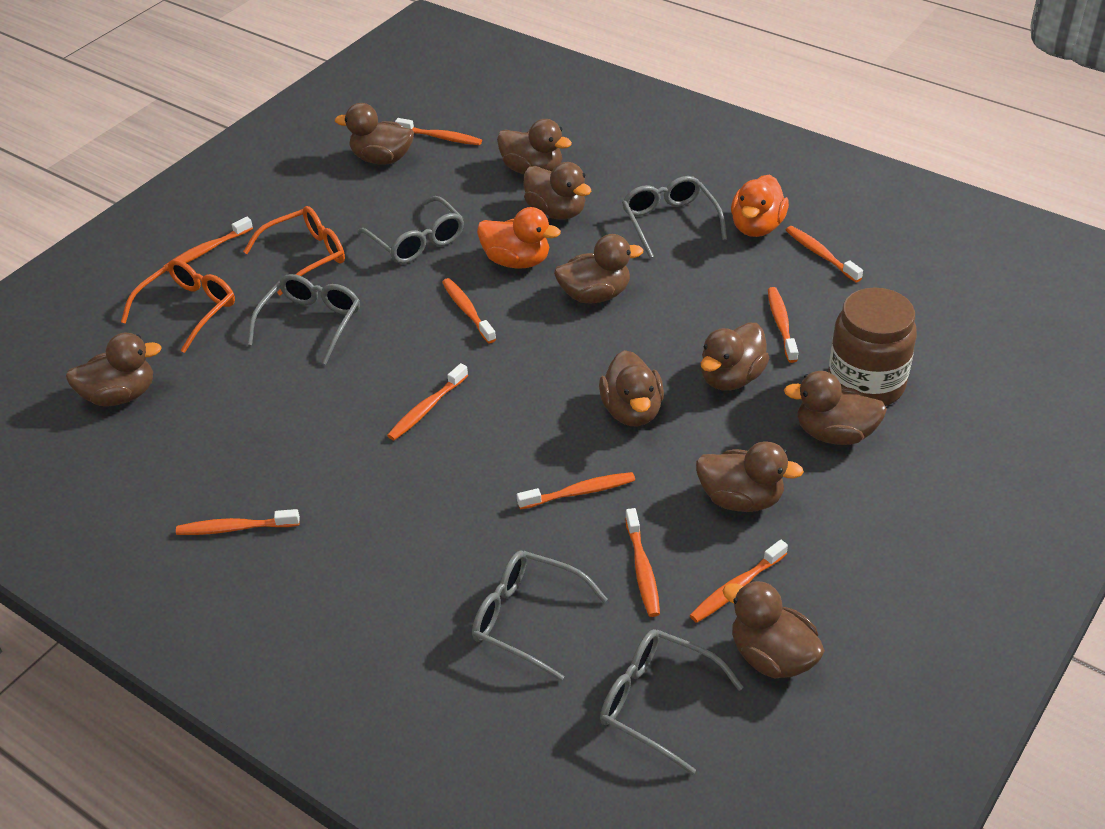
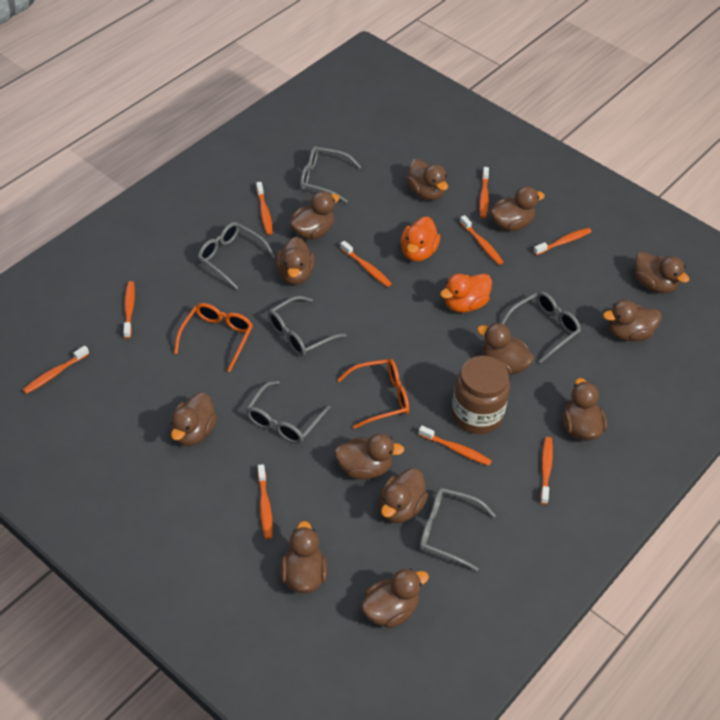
brown duck: [66,333,162,406] [335,103,414,165] [497,119,572,174] [523,162,591,220] [554,234,643,304] [599,350,664,426] [696,441,804,512] [701,323,769,391] [723,580,825,678] [784,371,887,445] = 10 -> [170,393,217,446] [276,237,315,285] [280,521,328,593] [290,191,340,240] [334,433,405,480] [361,568,429,628] [380,468,428,523] [406,159,448,201] [477,323,534,375] [490,186,545,231] [563,378,607,441] [603,300,662,341] [635,251,690,294] = 13
grey glasses: [247,274,360,365] [357,196,464,264] [472,551,608,681] [600,629,743,775] [622,176,727,258] = 5 -> [198,222,275,290] [246,381,331,444] [268,296,347,356] [300,146,361,203] [419,488,496,571] [501,291,581,363] = 6

